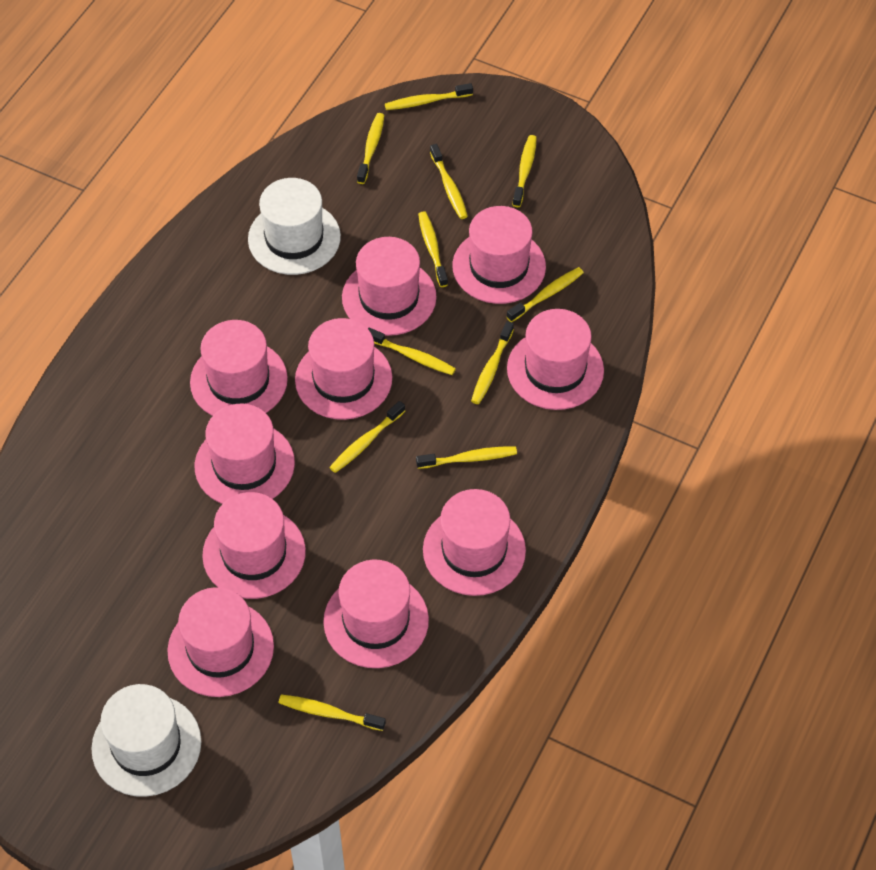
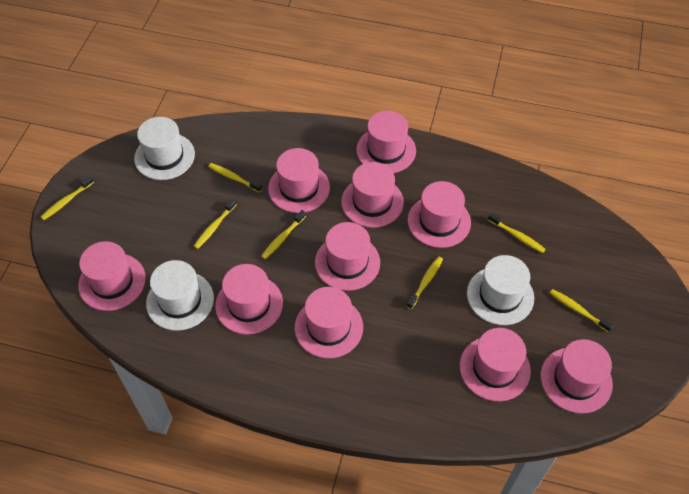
white hat: [91,684,201,797] [248,178,341,275] = 2 -> [134,117,195,180] [146,260,214,331] [467,255,534,325] = 3
yellow toothbrush: [279,695,386,731] [329,401,405,473] [357,113,384,184] [368,328,456,375] [385,83,473,110] [416,446,517,469] [418,211,448,287] [430,144,468,219] [471,321,514,404] [507,267,584,322] [513,135,537,207] = 11 -> [41,176,94,220] [194,198,237,249] [208,163,262,193] [261,210,306,259] [407,256,443,309] [488,213,546,253] [550,289,613,332] = 7

